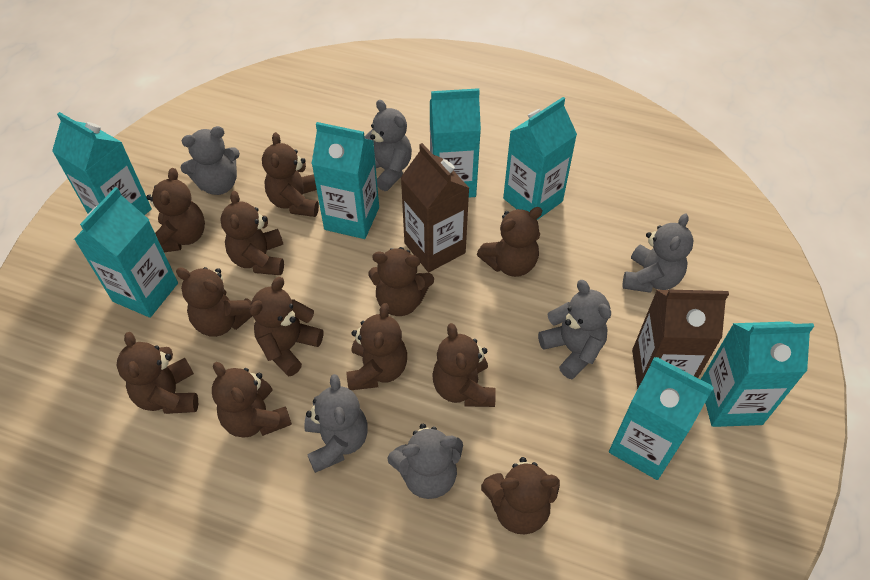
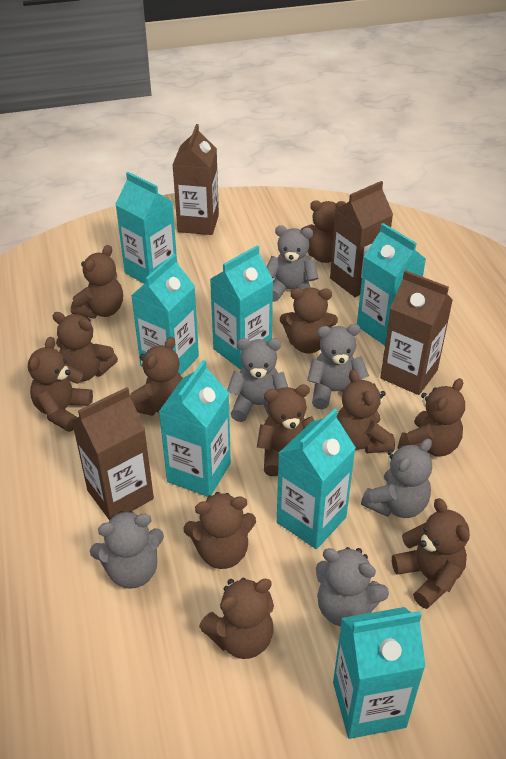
brown carton: [401,143,469,272] [632,290,729,390] = 2 -> [71,387,154,521] [173,124,219,235] [330,181,393,297] [380,270,453,395] = 4

